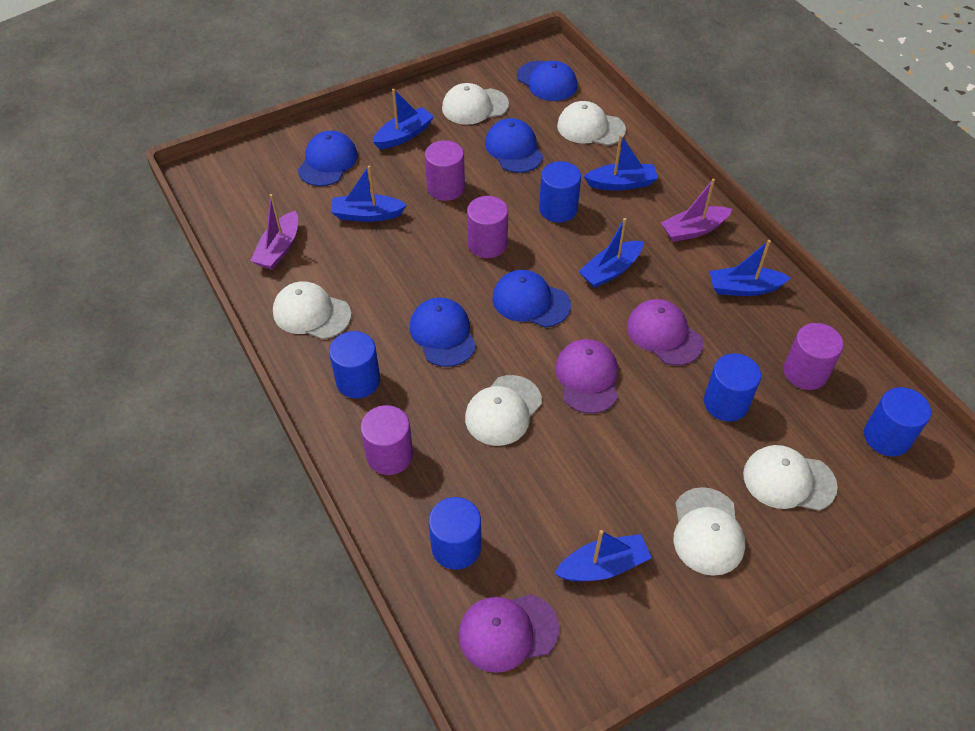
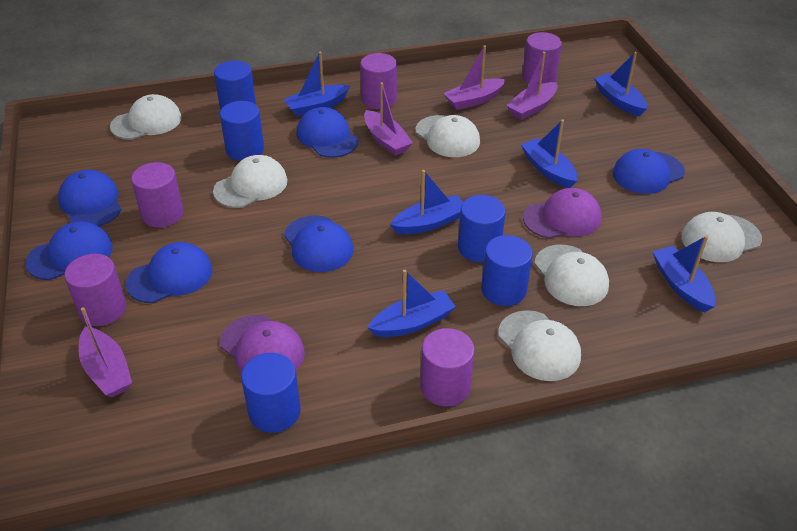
blue cap: [298,131,358,186] [410,298,476,367] [485,118,543,173] [493,270,571,327] [517,61,577,101] = 5 -> [25,221,113,280] [58,170,122,227] [126,242,212,303] [284,215,354,272] [297,107,359,158] [613,149,685,194] = 6
purple boat: [251,194,298,270] [661,179,732,242] = 2 -> [79,307,132,397] [364,83,413,156] [443,46,506,110] [506,52,558,120] = 4
purple cap: [458,594,559,673] [555,339,618,414] [627,299,703,366] = 3 -> [220,314,305,373] [523,188,602,238] = 2
purple cylinder: [361,405,413,475] [425,140,465,201] [467,196,508,258] [783,323,843,390] = 4 -> [64,254,126,326] [131,162,183,228] [360,53,397,109] [420,328,475,406] [522,32,562,84] = 5

